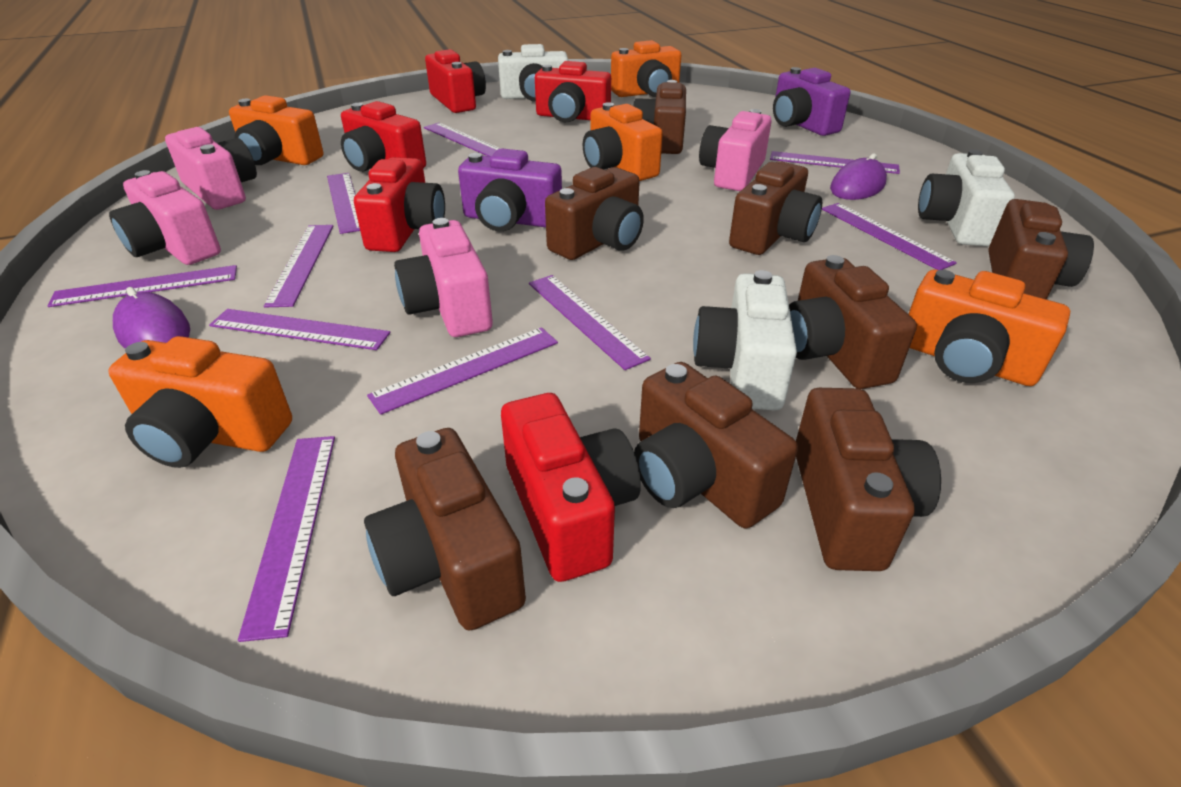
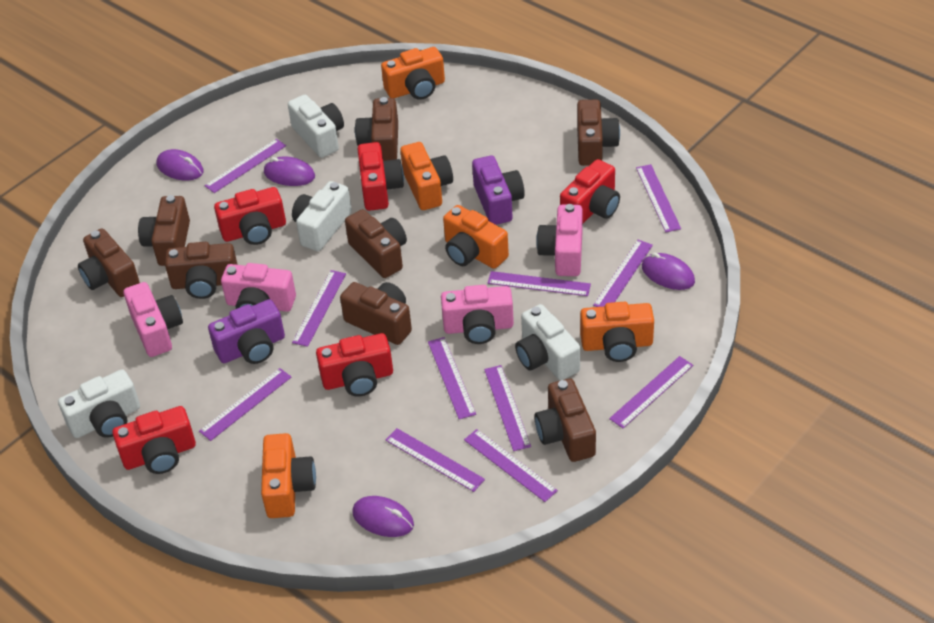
purple mouse: [113,287,190,349] [830,154,887,200] = 2 -> [157,149,204,180] [264,157,315,186] [352,496,414,537] [642,252,695,290] = 4
purple ruler: [47,265,237,307] [209,309,390,350] [238,436,335,642] [264,225,333,307] [327,173,360,234] [367,327,558,415] [424,122,501,156] [529,275,651,370] [770,151,900,174] [822,203,957,270] = 10 -> [199,368,291,441] [205,139,286,193] [292,270,346,347] [386,428,485,492] [428,337,476,419] [464,429,558,502] [484,365,531,451] [487,271,591,296] [593,240,653,307] [609,356,693,428] [636,164,681,232] = 11
white camera: [498,44,569,101] [693,270,797,411] [918,150,1015,246] = 3 -> [58,369,140,438] [288,95,344,158] [292,181,352,251] [515,304,580,380] = 4

